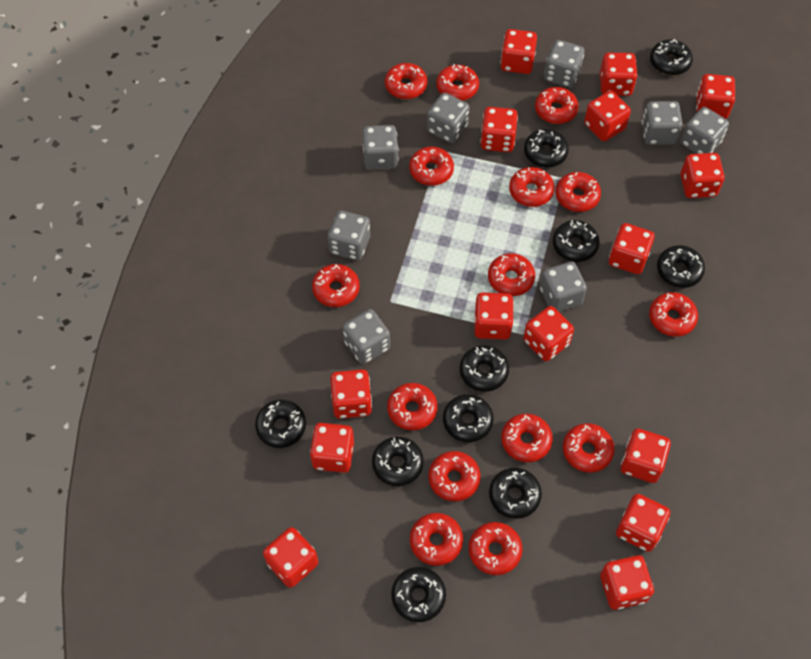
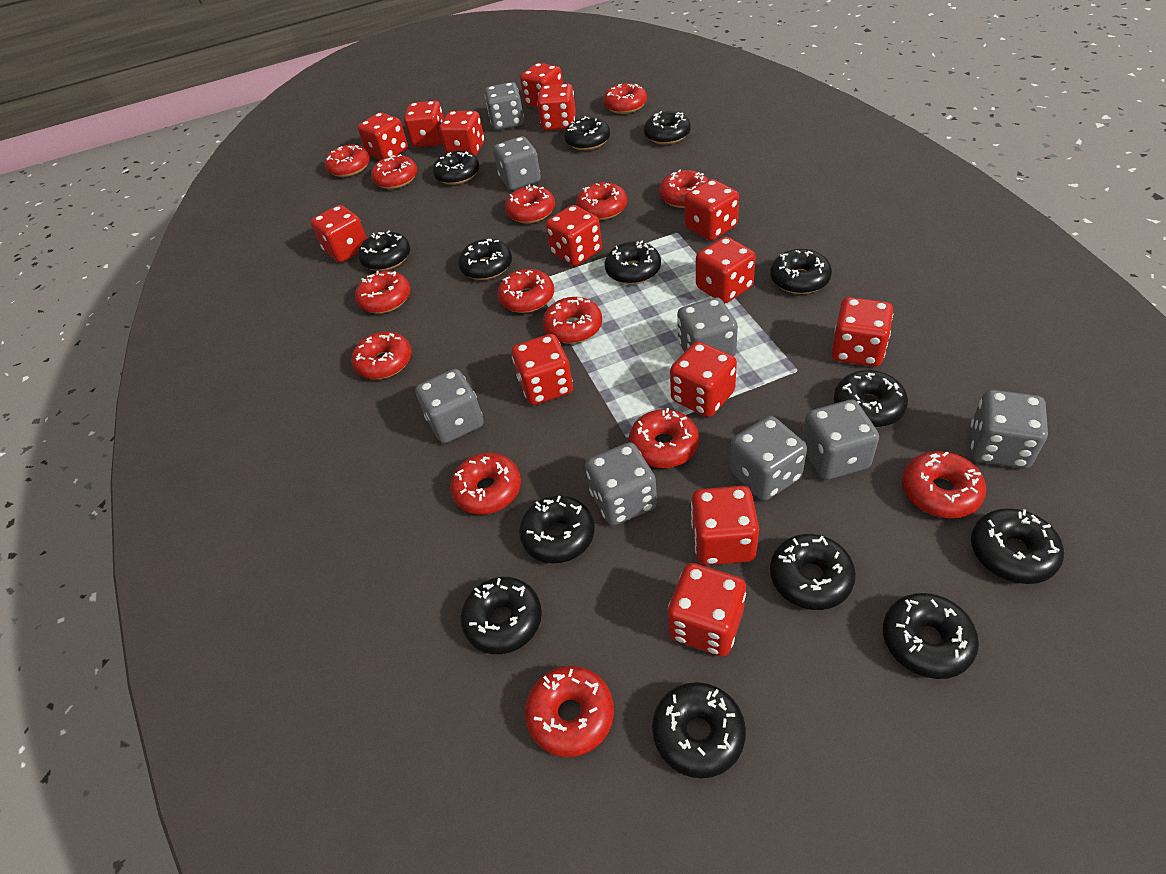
black donut: [255,400,306,448] [372,437,424,486] [391,567,446,622] [443,394,494,442] [460,345,509,392] [489,468,542,519] [524,129,569,168] [553,220,600,262] [650,39,693,75] [657,245,705,288] = 10 -> [358,230,410,271] [433,151,479,185] [458,239,512,280] [461,577,542,654] [519,495,594,563] [564,116,610,150] [605,240,661,284] [644,111,691,145] [652,682,746,778] [770,249,832,294] [770,534,856,610] [834,370,908,427] [883,593,979,679] [971,508,1064,584] = 14
red dice: [263,527,318,588] [310,423,354,473] [330,369,372,419] [474,293,514,339] [480,107,518,152] [501,29,537,74] [523,306,574,361] [584,91,631,141] [600,53,638,96] [600,555,654,610] [609,223,655,274] [616,494,670,552] [621,429,671,483] [681,153,725,198] [696,74,735,119] = 15 -> [311,205,367,263] [358,112,408,160] [404,101,444,147] [439,111,484,156] [511,334,573,405] [520,63,563,108] [537,83,576,131] [546,205,602,266] [668,563,746,657] [670,341,737,417] [684,179,739,240] [691,486,759,565] [696,236,756,304] [831,297,893,367] = 14
red donut: [312,264,360,307] [385,63,427,99] [387,383,438,430] [409,147,454,186] [410,513,463,566] [429,451,480,501] [436,64,479,101] [469,522,522,575] [488,253,535,296] [501,414,553,462] [509,167,555,207] [535,87,579,124] [555,172,601,212] [563,423,615,473] [649,292,698,337] = 15 -> [325,145,370,177] [351,332,412,379] [355,271,410,314] [371,154,417,189] [450,453,521,515] [497,269,554,313] [505,185,555,224] [525,666,614,757] [543,297,602,344] [576,182,627,220] [603,83,647,114] [629,408,699,468] [659,169,708,208] [902,451,986,518] = 14

